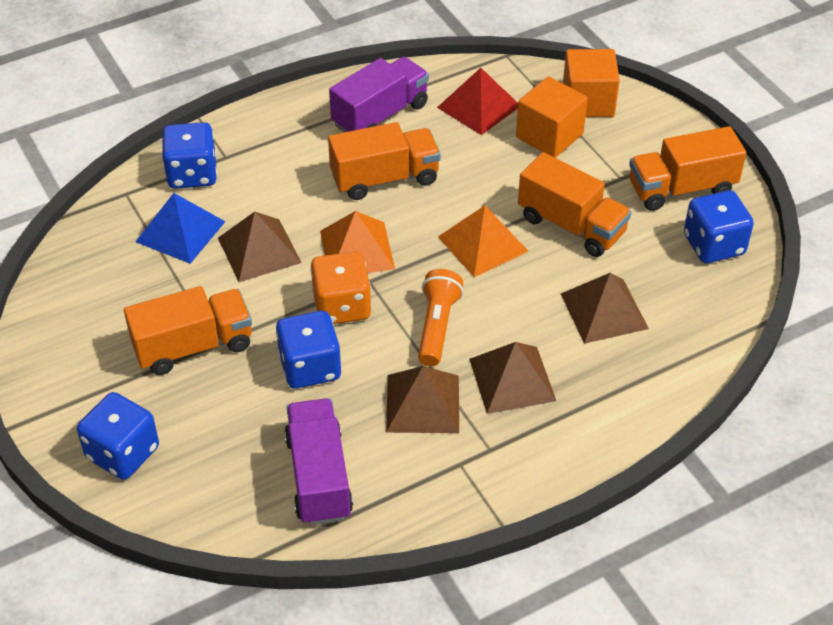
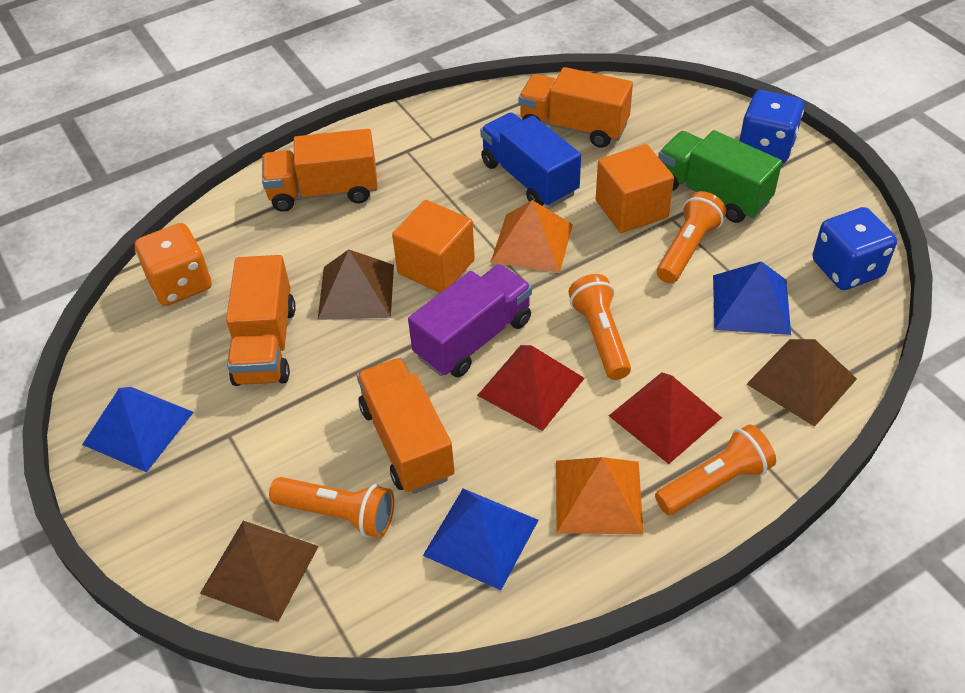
blue dice: [77,392,159,480] [162,122,217,189] [276,311,342,389] [684,190,754,263] = 4 -> [739,90,804,163] [813,207,897,290] = 2
blue pyramid: [136,193,226,264] = 1 -> [82,387,194,472] [423,489,539,590] [713,261,791,335] = 3
blue truck: none = 0 -> [480,113,581,208] = 1
brown pyramid: [218,212,302,282] [386,366,459,433] [469,342,556,414] [561,273,649,344] = 4 -> [200,521,319,622] [318,249,394,320] [747,339,857,427] = 3
green truck: none = 0 -> [658,130,782,223] = 1
orange flashlight: [418,269,463,366] = 1 -> [269,477,394,538] [568,274,631,380] [655,424,776,515] [657,191,726,283] = 4
purple truck: [284,398,353,525] [329,57,429,132] = 2 -> [408,264,532,377] = 1
red pyramid: [437,68,518,135] = 1 -> [477,345,585,431] [609,372,722,464] = 2

